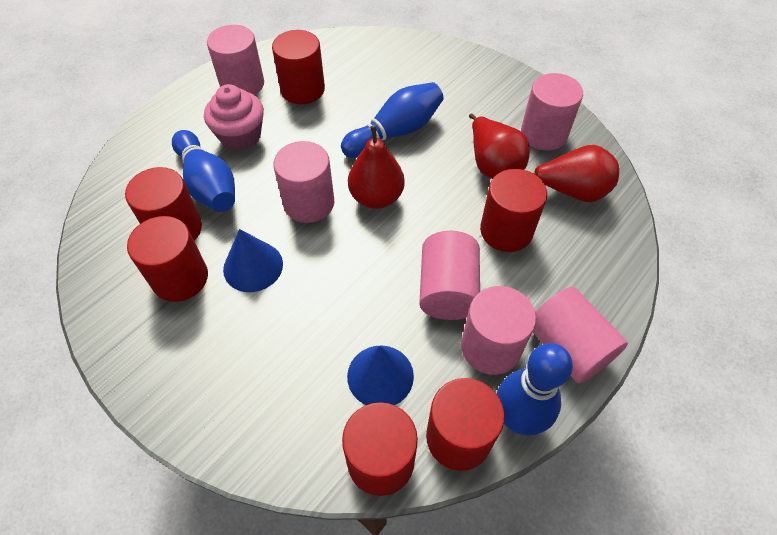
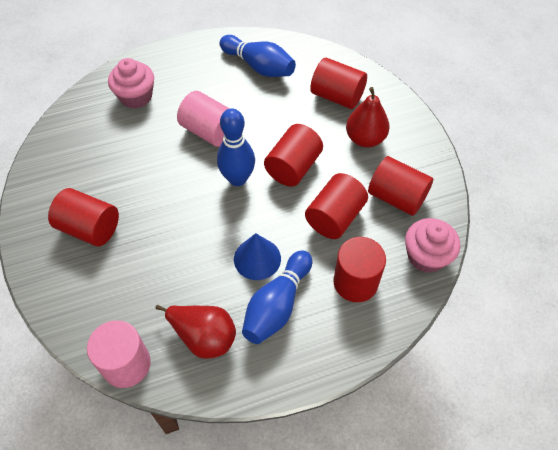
blue cone: [223,229,283,292] [347,346,414,405] = 2 -> [234,233,281,280] = 1
pink cupcake: [204,84,264,151] = 1 -> [108,58,154,109] [405,218,460,273] = 2
pink cylinder: [207,25,264,95] [273,141,334,223] [419,231,480,320] [461,286,536,375] [521,73,583,151] [533,287,628,384] = 6 -> [87,320,151,388] [177,91,230,147] = 2
red pear: [348,126,405,209] [469,113,530,179] [534,145,619,202] = 3 -> [155,305,236,359] [346,87,389,147] = 2

